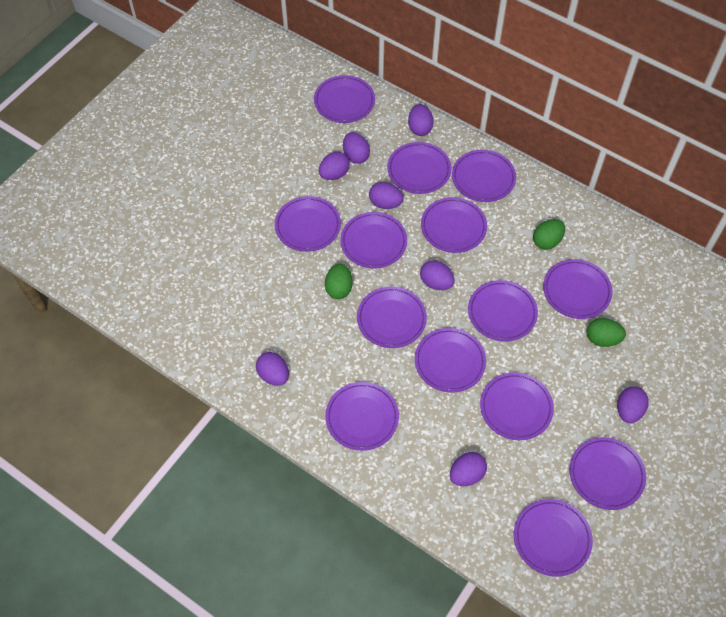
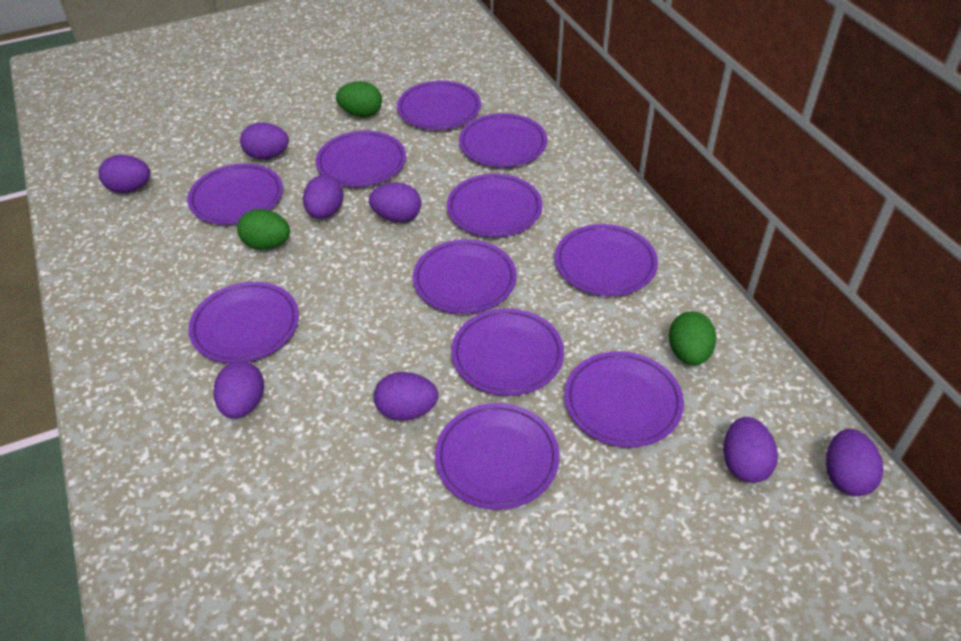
purple plate: [275,196,341,252] [314,75,375,123] [325,382,399,451] [340,212,407,268] [357,286,427,348] [387,142,451,194] [415,328,486,393] [421,197,487,253] [452,150,516,202] [468,280,538,342] [480,372,554,440] [514,499,593,577] [543,259,613,319] [570,437,646,510] = 14 -> [187,163,283,225] [188,282,299,363] [316,131,406,187] [397,81,481,130] [413,239,517,314] [435,403,560,510] [447,174,543,237] [451,308,564,396] [459,113,547,167] [555,224,658,296] [564,351,684,447] = 11

